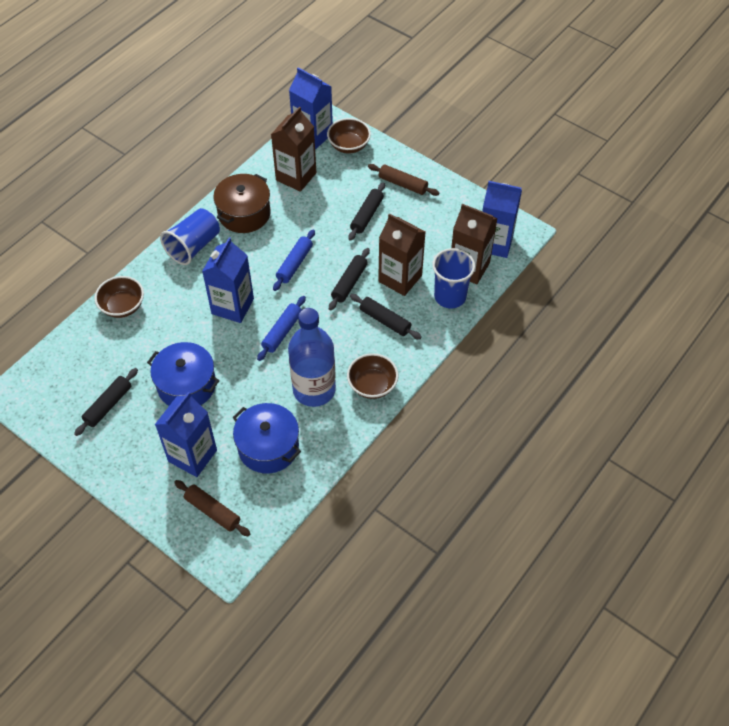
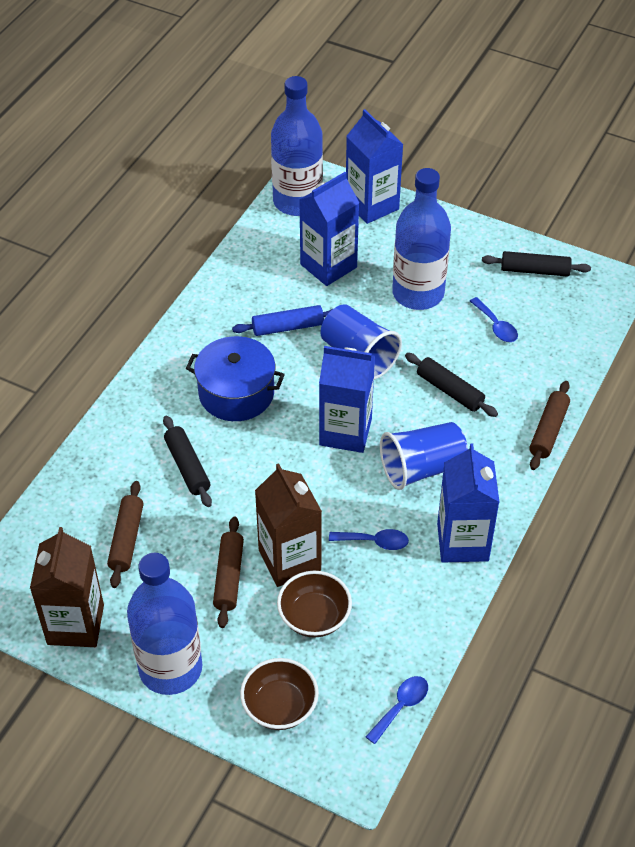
black rolling pin: [74,368,138,436] [329,248,370,310] [348,182,385,241] [350,294,422,340] = 4 -> [163,416,212,507] [405,353,498,417] [482,251,591,277] = 3
blue bottle: [288,308,336,407] = 1 -> [127,553,203,695] [271,76,323,216] [392,168,451,310] = 3
blue pot: [147,342,219,406] [233,403,301,474] = 2 -> [186,336,285,421] = 1
blue rolling pin: [257,296,306,361] [273,230,315,291] = 2 -> [232,305,332,336] = 1
blue spoon: none = 0 -> [329,529,409,550] [366,676,428,744] [470,297,518,342] = 3
brown bowl: [95,276,144,318] [327,118,371,153] [347,353,399,399] = 3 -> [240,658,319,730] [277,571,352,638] = 2
brown carton: [271,107,316,192] [378,213,425,296] [451,204,498,284] = 3 -> [30,527,104,647] [255,463,322,587] = 2
brown pot: [213,174,271,233] = 1 -> none = 0
brown rolling pin: [174,480,251,536] [368,164,439,196] = 2 -> [107,481,144,588] [213,516,244,628] [529,381,570,470] = 3

